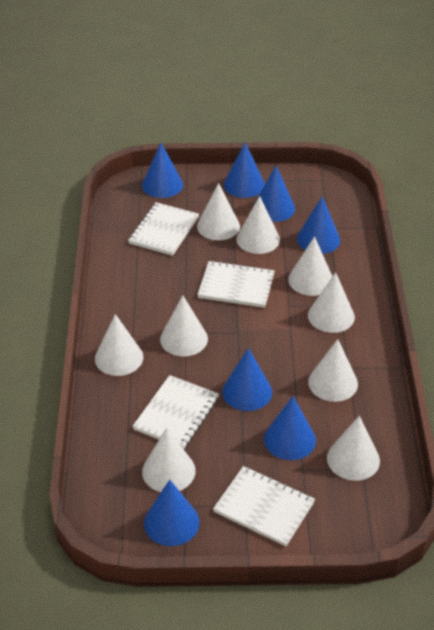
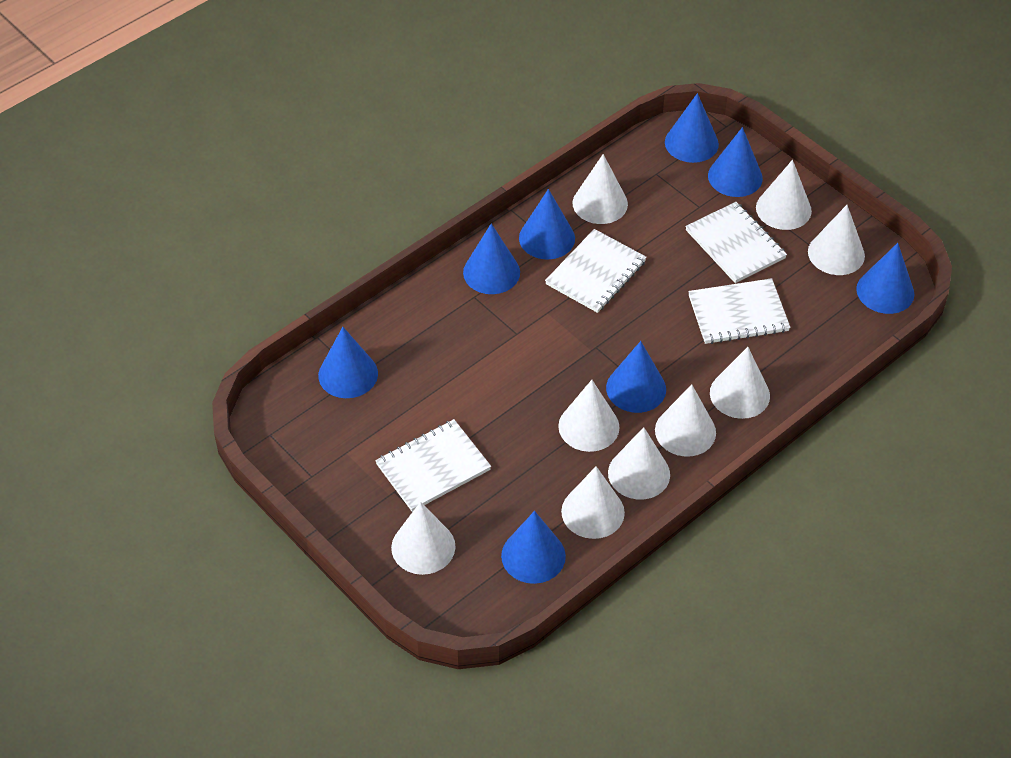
blue cone: [142,143,183,198] [144,479,200,546] [222,348,272,411] [224,142,265,198] [253,166,295,222] [264,396,316,460] [297,196,340,254] = 7 -> [318,327,378,398] [463,223,520,294] [501,511,566,584] [519,189,575,260] [606,341,666,413] [665,93,719,163] [708,127,763,197] [856,243,915,314] = 8

